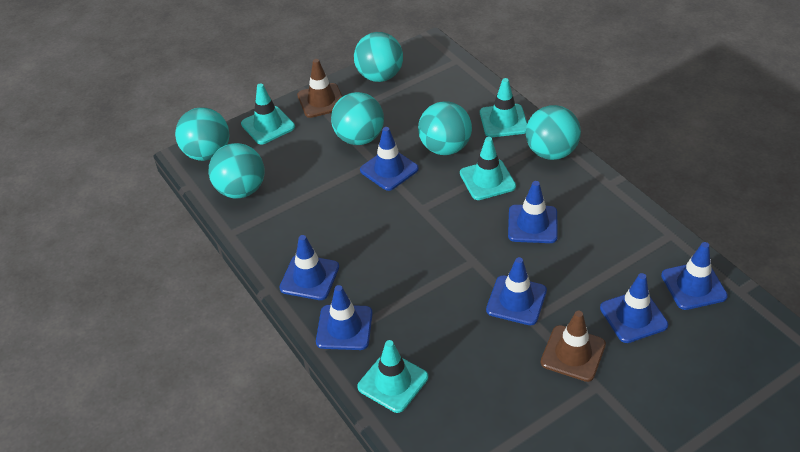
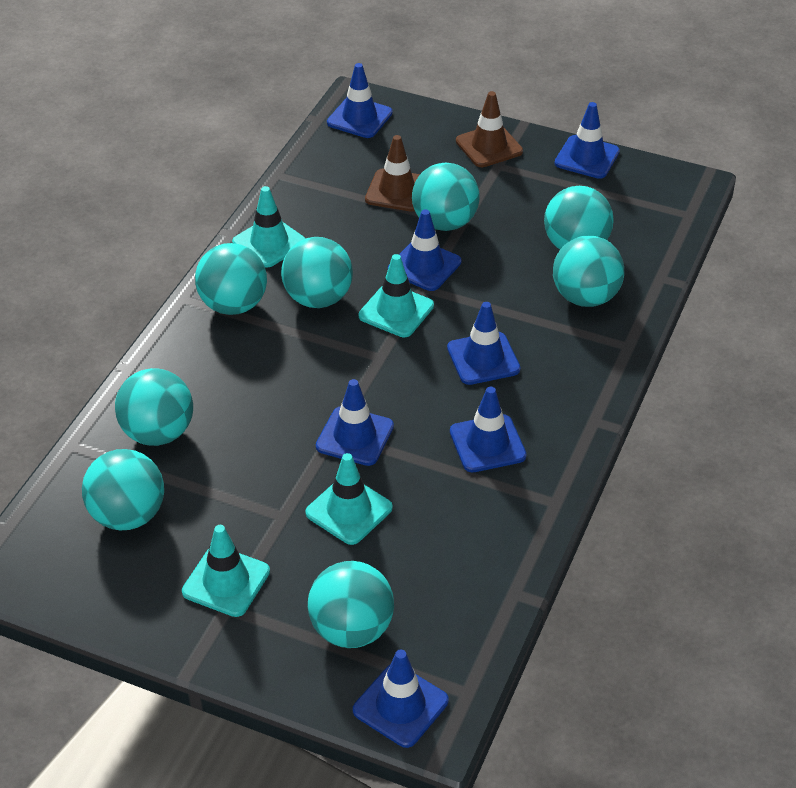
turquoise ball: [175,107,229,161] [209,143,264,198] [331,92,384,145] [354,32,403,82] [418,101,472,155] [526,105,581,160] = 6 -> [82,449,164,531] [115,368,193,446] [195,243,267,315] [281,237,353,308] [308,561,394,648] [412,162,480,231] [544,186,614,249] [553,236,624,307] = 8

